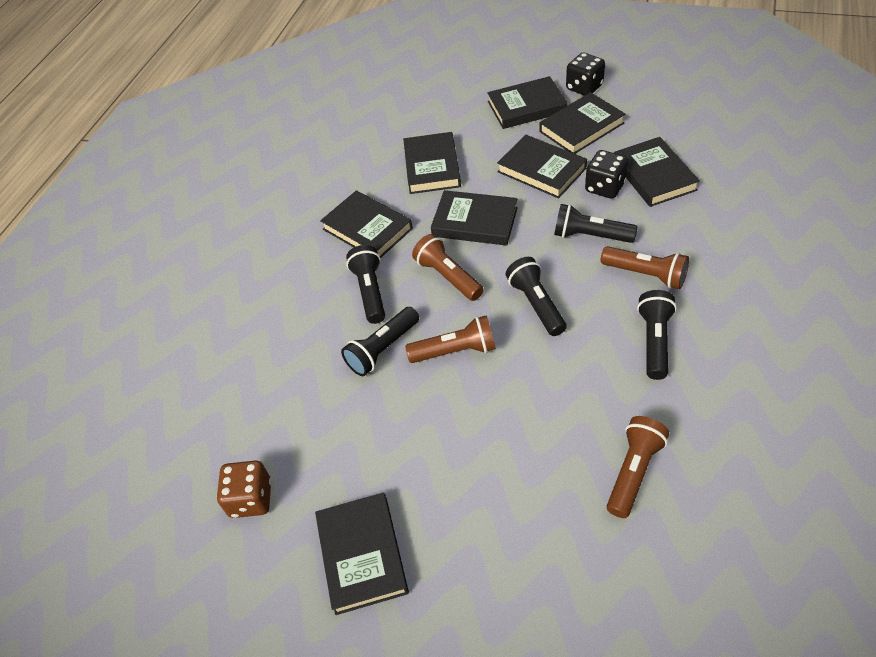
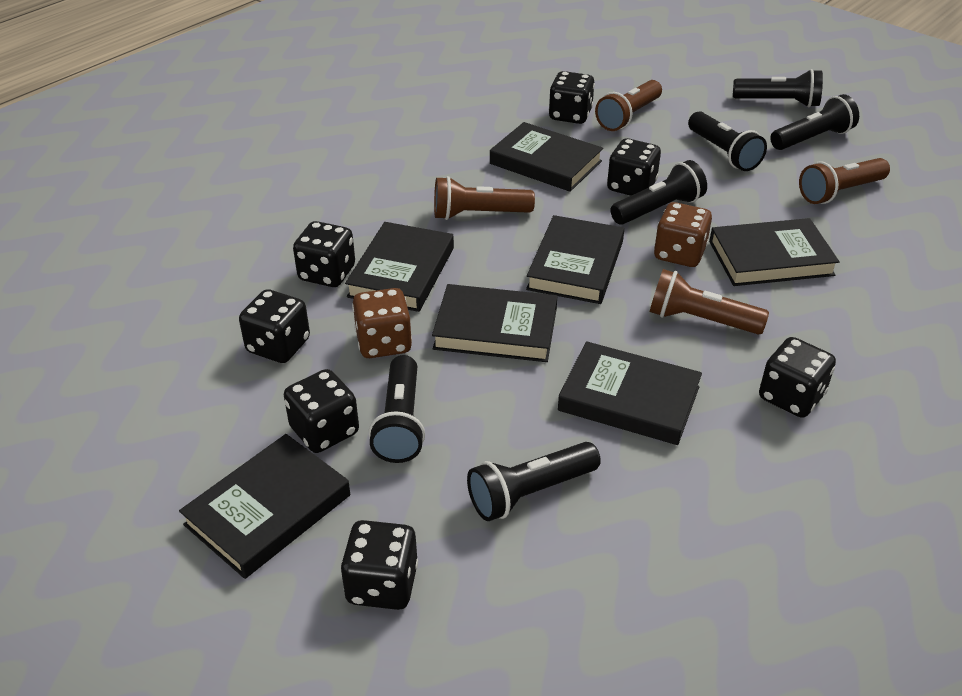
black book: [315,493,409,615] [320,190,413,258] [403,132,461,194] [431,190,518,246] [487,76,568,129] [497,135,587,198] [539,92,625,154] [614,137,700,207] = 8 -> [179,434,350,579] [345,222,454,312] [432,284,557,362] [490,122,603,192] [526,215,624,304] [558,341,702,445] [709,218,840,286] = 7
black dice: [566,53,605,96] [585,150,628,199] = 2 -> [239,289,310,363] [284,369,359,453] [293,221,355,287] [340,520,418,610] [549,71,595,124] [607,138,661,196] [759,337,836,418] = 7
black flashlight: [341,307,419,376] [346,245,385,324] [506,257,567,336] [554,204,638,243] [637,290,677,380] = 5 -> [369,355,425,463] [467,442,601,521] [610,160,707,225] [688,111,767,171] [733,69,823,107] [770,94,859,150] = 6
brown dice: [217,460,272,518] = 1 -> [352,288,412,358] [654,202,712,267] = 2

